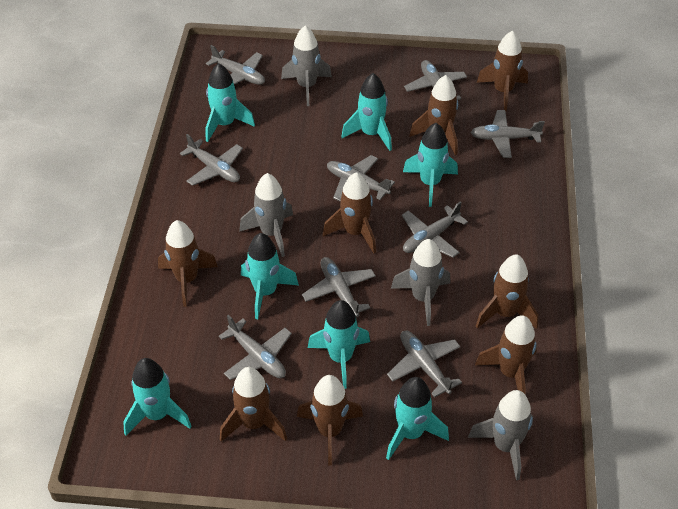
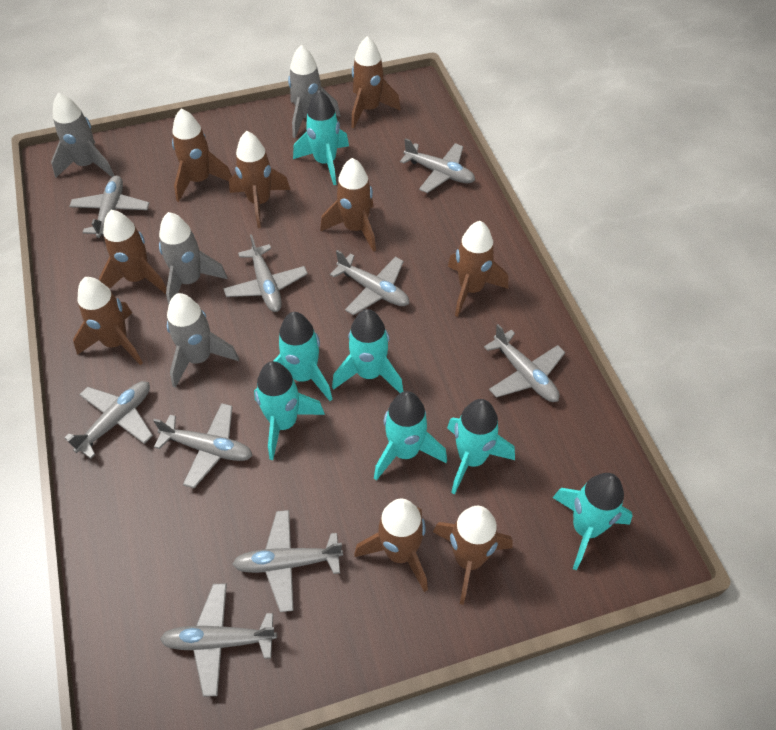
brown rocket: [158,220,218,307] [220,367,287,441] [297,375,363,465] [323,172,376,253] [409,75,458,155] [475,315,537,394] [476,255,538,329] [477,30,528,111] = 8 -> [73,277,143,365] [99,210,167,294] [172,108,232,202] [229,131,290,228] [320,158,376,252] [351,36,401,128] [354,499,428,592] [433,506,513,605] [448,221,508,317] = 9

